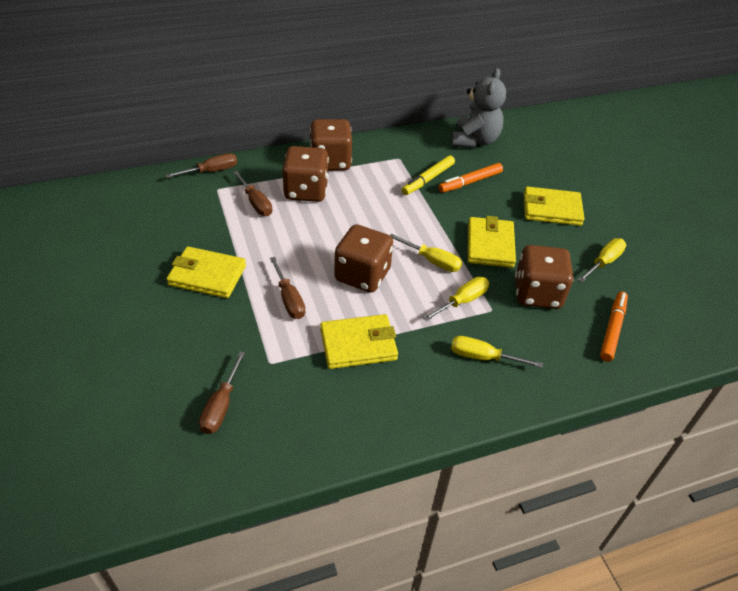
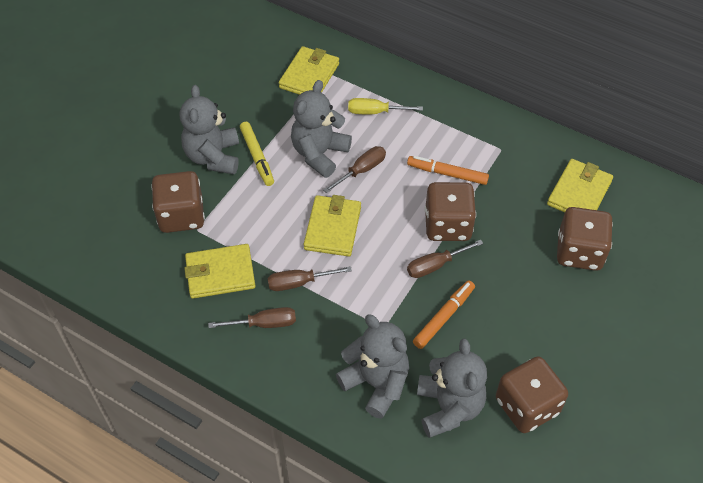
grey teddy bear: [451,68,506,148] = 1 -> [180,85,239,174] [291,80,352,178] [336,314,409,419] [417,338,487,438] = 4
yellow screwdriver: [390,234,462,272] [423,277,489,321] [451,336,543,368] [578,238,626,282] = 4 -> [348,98,423,114] = 1

